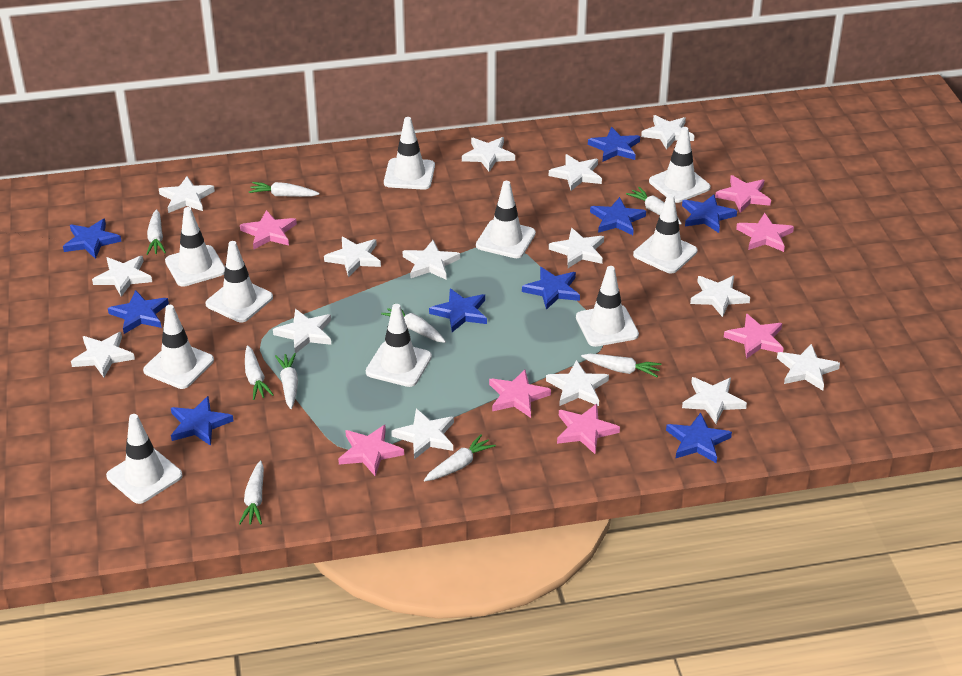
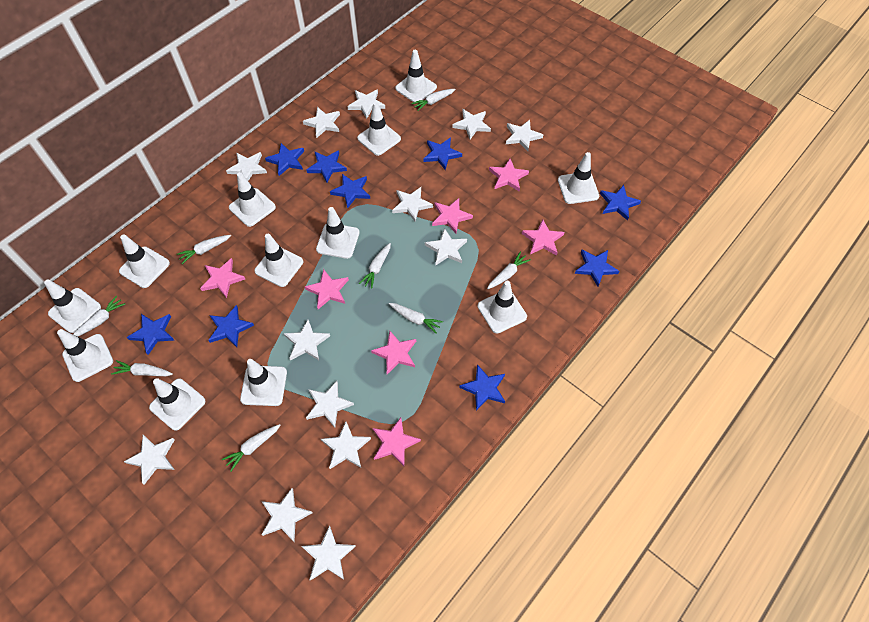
white carrot: [146,209,166,255] [239,460,264,525] [245,345,274,400] [249,182,320,197] [275,353,298,409] [381,308,446,343] [424,434,496,481] [581,354,661,377] [626,187,682,225] = 9 -> [73,295,125,336] [111,360,173,376] [177,235,231,264] [222,424,281,471] [359,243,391,289] [389,303,443,334] [411,89,456,111] [487,251,531,289] = 8
white star: [71,332,135,378] [92,256,152,297] [159,176,215,213] [273,309,331,353] [324,236,381,277] [391,408,454,460] [402,240,460,280] [462,137,515,172] [546,360,609,406] [549,154,602,191] [549,228,604,268] [641,115,695,150] [682,377,747,424] [690,276,750,317] [777,344,840,391] = 15 -> [124,435,175,485] [226,152,267,181] [261,488,313,542] [283,320,330,361] [302,526,356,581] [303,107,340,138] [306,381,354,428] [321,422,371,469] [347,89,385,119] [392,187,433,222] [425,228,467,266] [453,109,491,139] [506,120,543,151] = 13
white traffic cone: [106,414,182,504] [143,305,214,389] [165,207,225,287] [205,241,273,322] [366,304,432,387] [384,117,435,190] [476,181,536,258] [576,266,639,347] [633,194,697,274] [649,127,711,203] = 10 -> [44,279,101,333] [57,329,113,382] [119,234,170,288] [149,378,205,431] [229,172,276,227] [240,359,287,406] [254,234,303,287] [316,207,360,259] [357,101,401,156] [395,50,437,102] [478,281,527,334] [558,152,599,204] = 12

